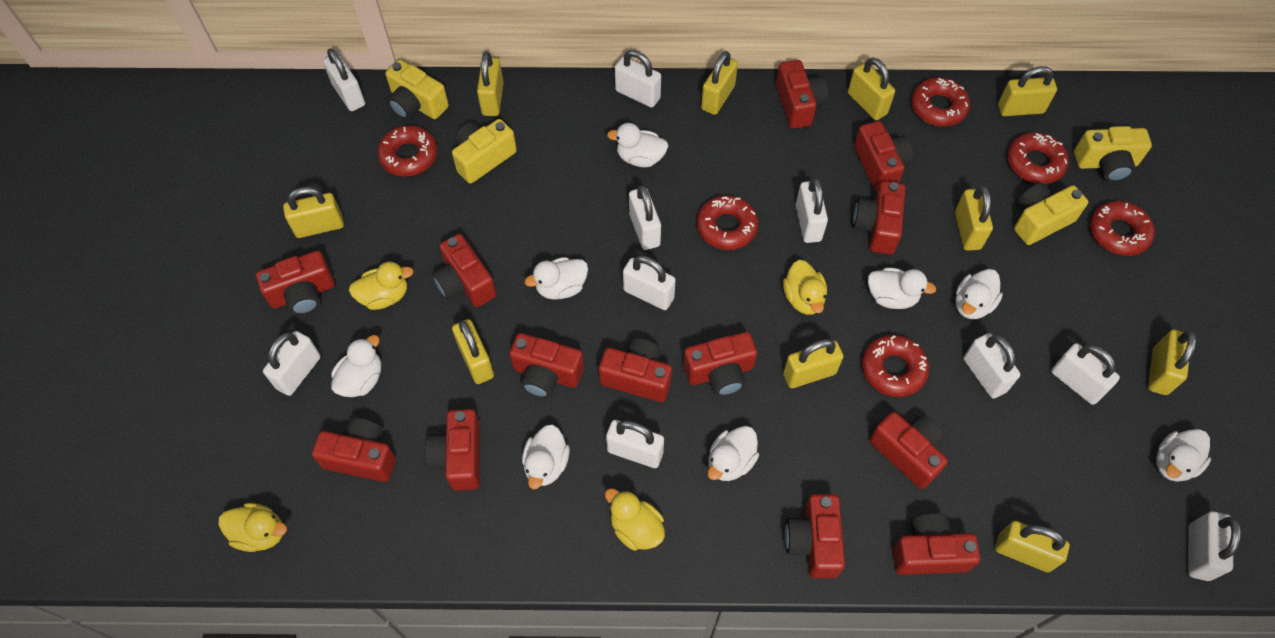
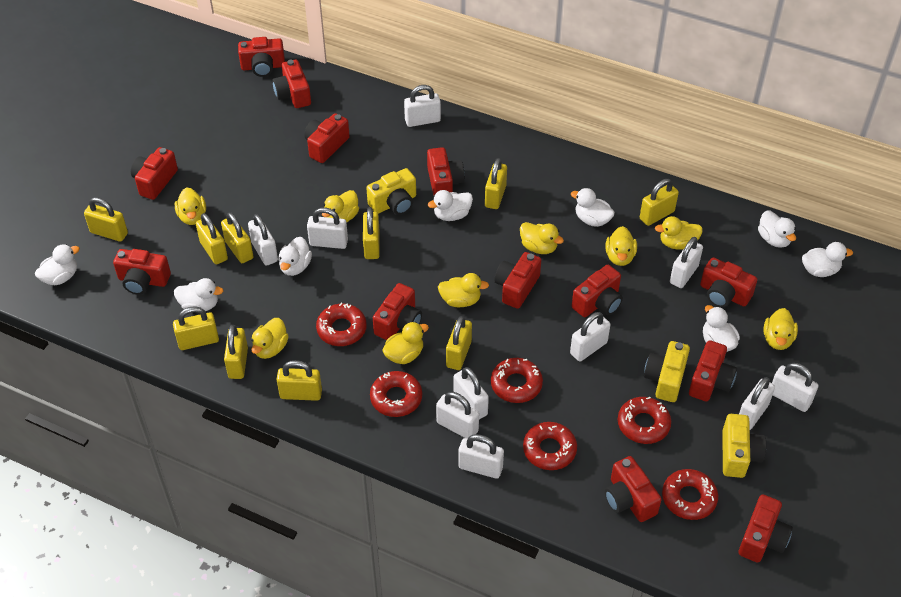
yellow camera: [385,60,449,120] [452,119,517,184] [1014,183,1088,245] [1074,126,1152,182] = 4 -> [367,168,416,215] [644,341,690,402] [722,414,766,478] = 3
yellow duck: [219,503,287,552] [349,262,414,310] [605,488,665,551] [783,260,827,315] = 4 -> [175,187,206,225] [251,318,289,359] [322,190,359,223] [382,322,429,364] [438,273,489,307] [520,222,564,254] [605,226,637,266] [655,216,703,250] [763,308,798,350] = 9

